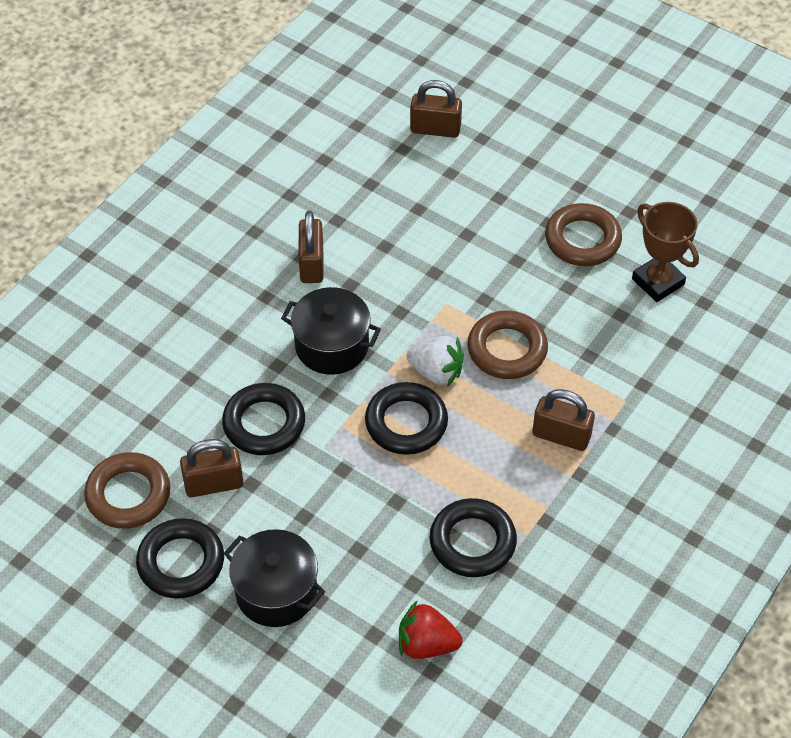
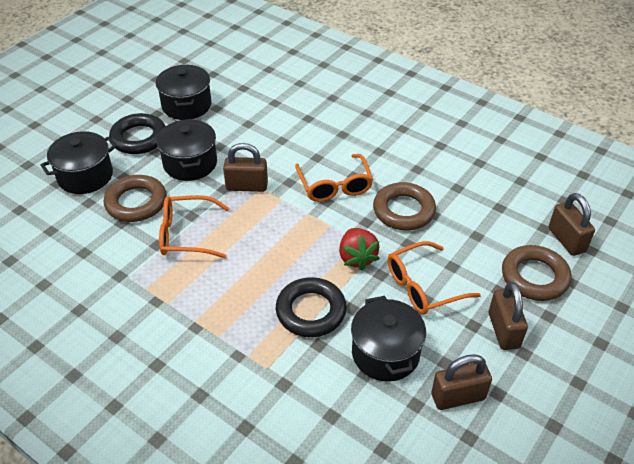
black pot: [224,529,325,627] [281,287,381,375] = 2 -> [40,131,117,194] [156,65,211,120] [157,119,217,181] [351,296,426,382] = 4
black ring: [136,518,224,599] [222,383,305,455] [365,382,448,455] [430,498,517,577] = 4 -> [109,113,165,154] [276,277,347,337] = 2
brown trophy: [632,202,699,302] = 1 -> none = 0
orange glasses: none = 0 -> [159,195,230,258] [295,154,373,202] [388,241,481,314] = 3
white strawberry: [406,336,464,387] = 1 -> none = 0

